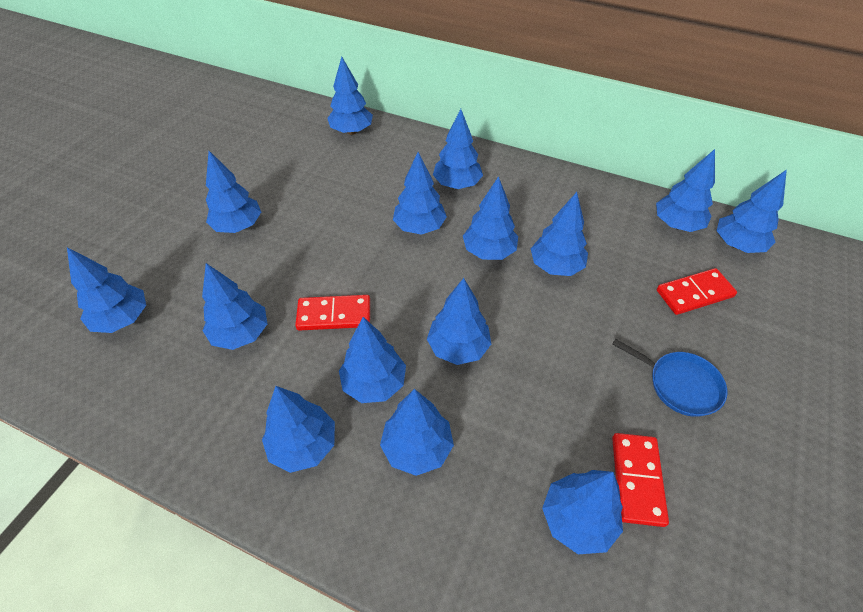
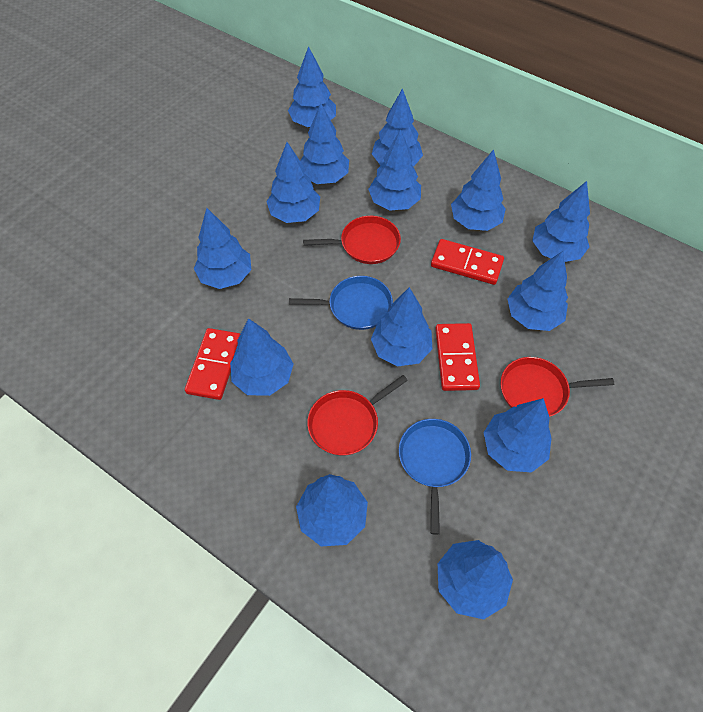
blue pan: [612,339,727,417] = 1 -> [289,276,393,330] [399,419,471,535] = 2
blue tree: [67,247,146,333] [202,263,267,350] [206,151,261,233] [262,386,335,473] [327,57,373,135] [339,317,406,403] [380,389,454,476] [393,152,447,235] [427,278,491,365] [433,109,483,189] [463,176,518,260] [531,192,588,276] [542,470,623,554] [656,149,715,232] [717,170,787,253] = 15 -> [194,208,251,289] [230,318,293,396] [266,142,320,223] [288,46,336,127] [296,474,368,546] [300,103,349,184] [368,129,421,211] [371,287,432,367] [372,88,423,166] [438,540,513,619] [451,149,506,231] [483,398,552,473] [507,251,568,331] [532,181,590,262] = 14
red pan: none = 0 -> [303,216,401,264] [307,375,408,456] [500,357,614,417] = 3

